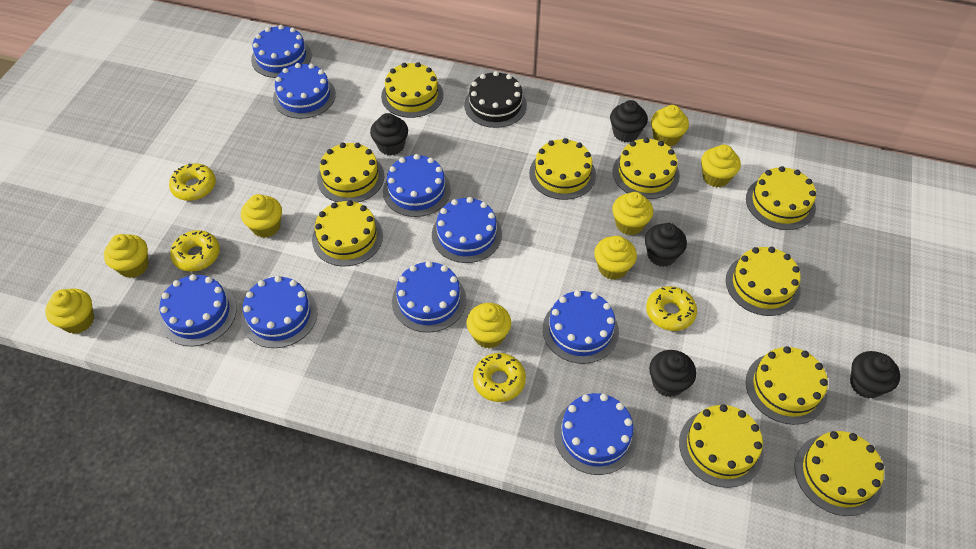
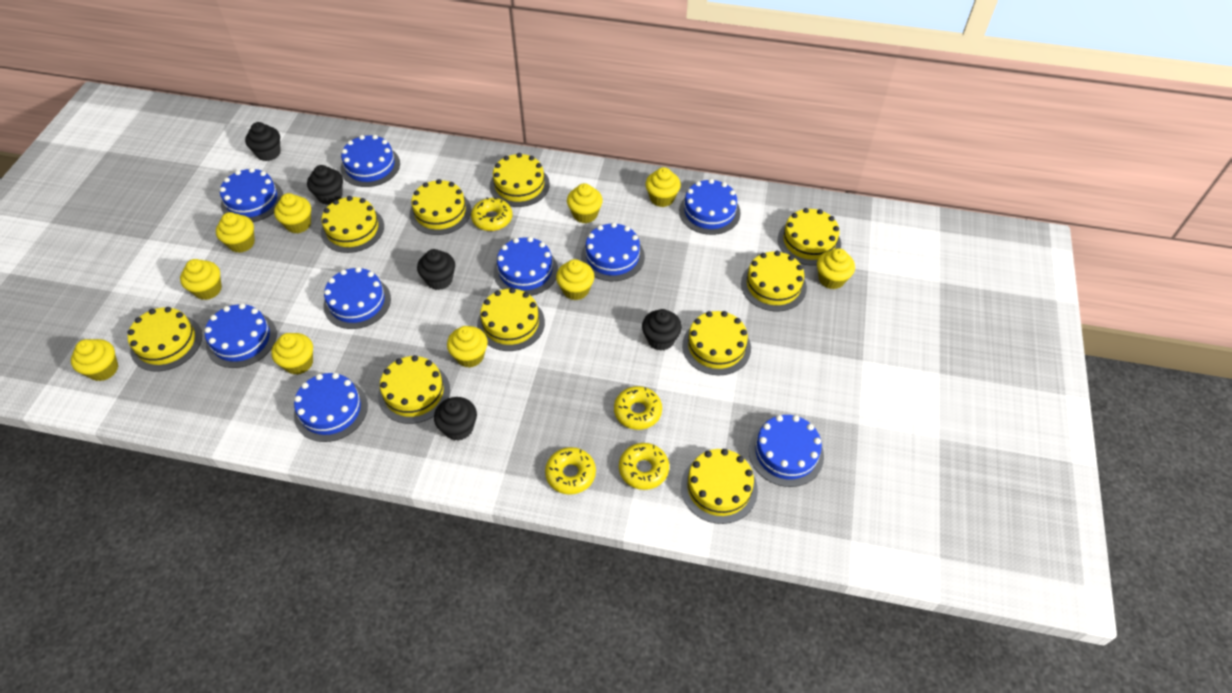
black cake: [464,71,527,128] = 1 -> none = 0
yellow cupcake: [45,288,94,334] [104,234,149,278] [241,194,282,238] [467,303,511,348] [594,236,637,280] [612,192,653,235] [651,105,689,147] [701,145,741,187] = 8 -> [71,339,118,381] [180,259,222,300] [216,212,255,253] [271,333,313,375] [274,193,311,233] [447,326,488,368] [556,259,594,300] [567,183,603,223] [645,167,681,207] [817,248,855,289] = 10

